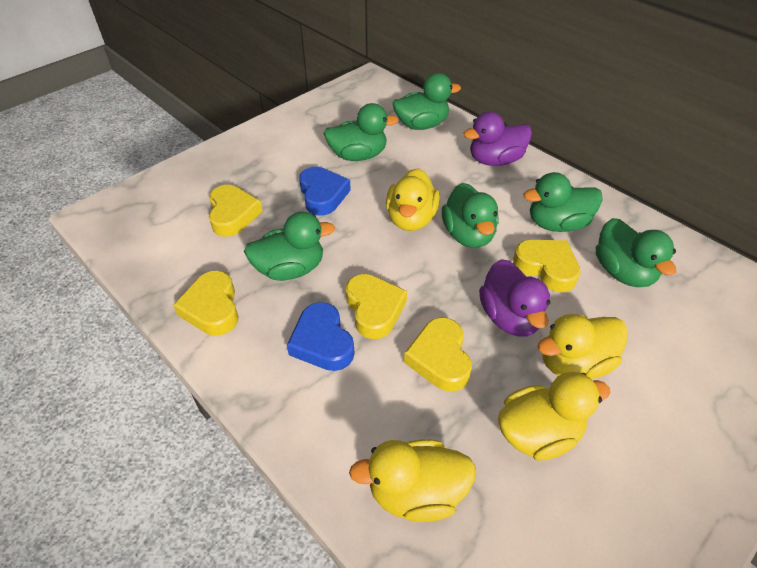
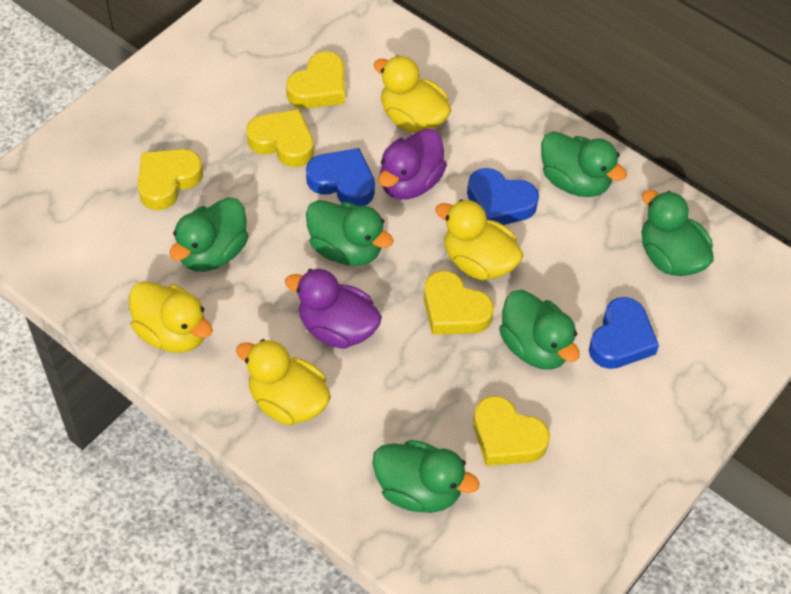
blue heart: [287,302,355,371] [299,167,351,216] = 2 -> [306,148,375,206] [467,168,539,225] [589,297,659,369] = 3

